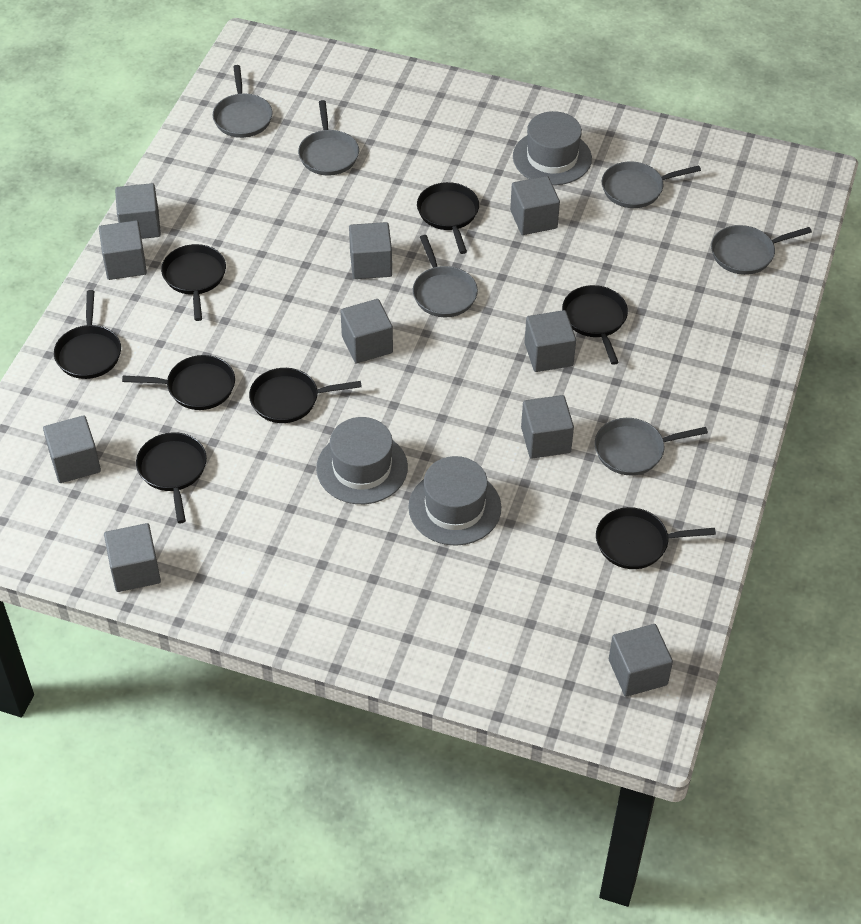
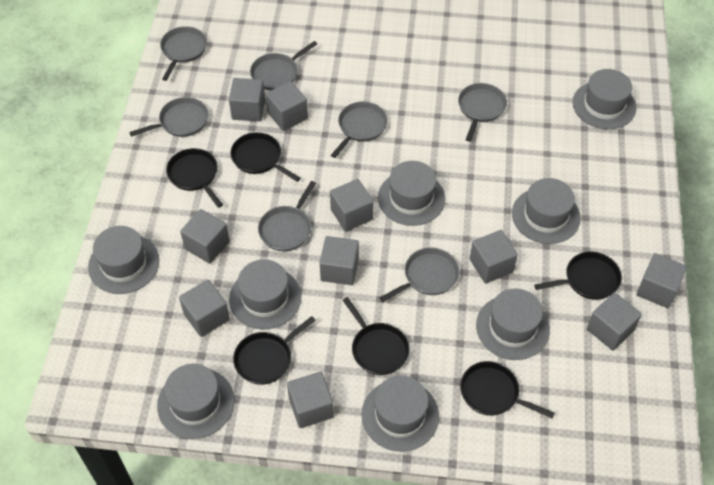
black pan: [54,290,121,379] [122,355,235,410] [136,432,207,523] [161,244,226,321] [249,368,362,423] [417,182,479,254] [562,285,628,365] [596,507,716,569] = 8 -> [166,148,223,208] [230,132,301,182] [233,316,316,385] [343,297,409,375] [460,361,555,418] [534,252,622,300] = 6
grey hat: [316,417,408,504] [408,456,501,546] [513,111,592,185] = 3 -> [88,226,159,294] [157,364,234,439] [229,259,301,329] [361,376,439,452] [378,161,445,226] [476,288,550,360] [512,178,581,244] [573,69,636,129] = 8
grey pan: [213,65,272,138] [298,100,359,176] [413,235,478,317] [595,418,708,475] [602,162,701,208] [711,225,812,275] = 6 -> [129,97,208,137] [160,26,207,81] [250,41,317,90] [258,181,316,251] [331,101,388,158] [380,247,459,302] [458,83,507,142] = 7

